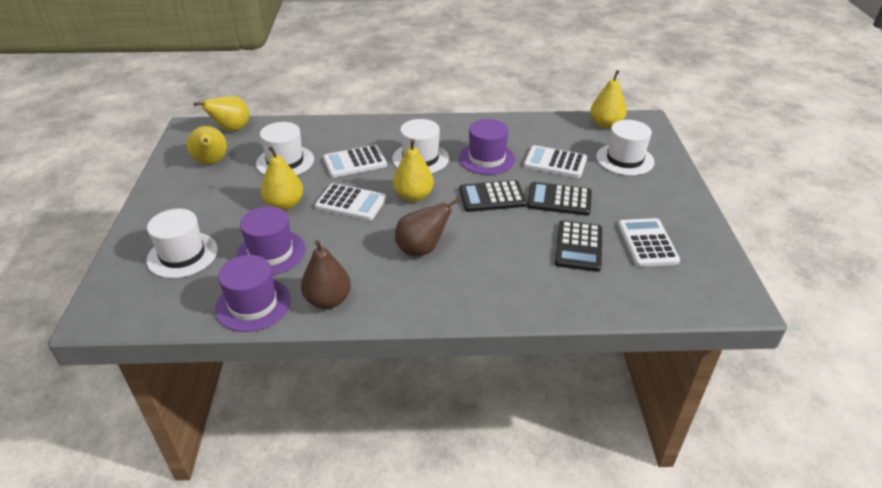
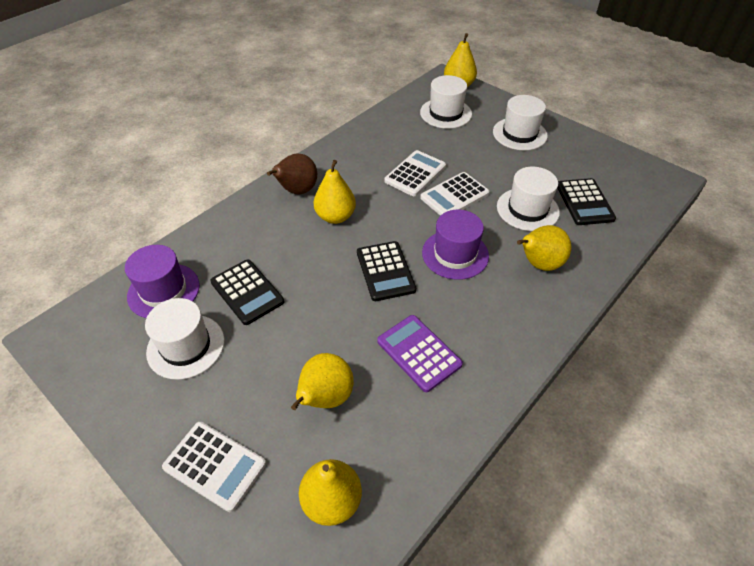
brown pear: [301,240,351,309] [395,198,460,256] = 2 -> [267,153,317,194] = 1
purple calculator: none = 0 -> [377,315,463,392] = 1
purple hat: [215,255,291,332] [236,206,305,275] [459,119,516,175] = 3 -> [125,245,200,318] [422,210,489,280] = 2
white calculator: [315,183,386,221] [323,145,387,178] [524,145,587,178] [618,218,680,267] = 4 -> [162,422,266,512] [384,150,446,196] [420,172,490,216] = 3

